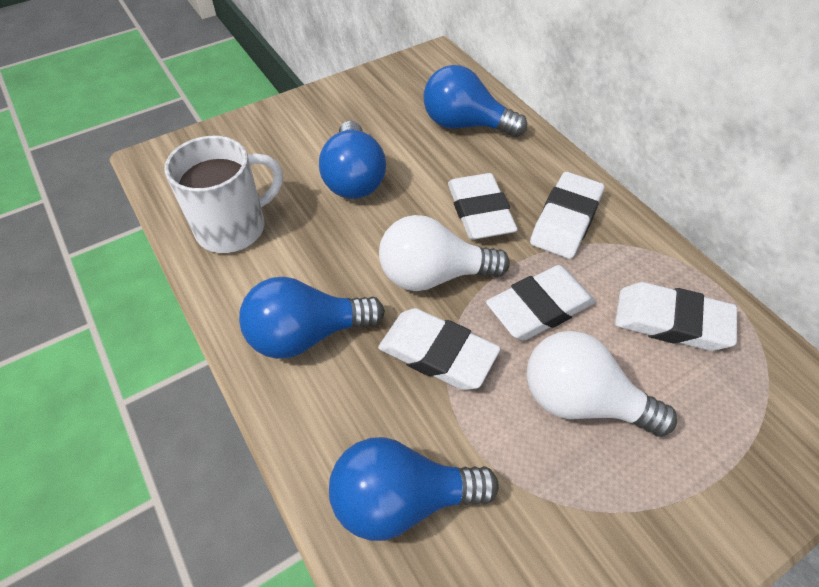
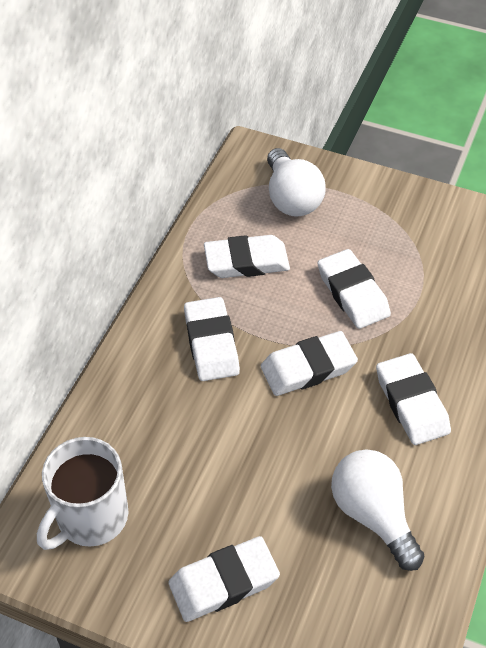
blue light bulb: [239,277,385,359] [319,121,386,199] [329,437,499,541] [424,65,527,137] = 4 -> none = 0
white eraser: [378,308,500,390] [448,173,518,240] [486,265,596,341] [530,172,604,259] [615,282,737,351] = 5 -> [169,536,280,622] [184,297,240,381] [204,235,290,278] [261,331,358,396] [317,249,391,329] [376,353,451,445] = 6

